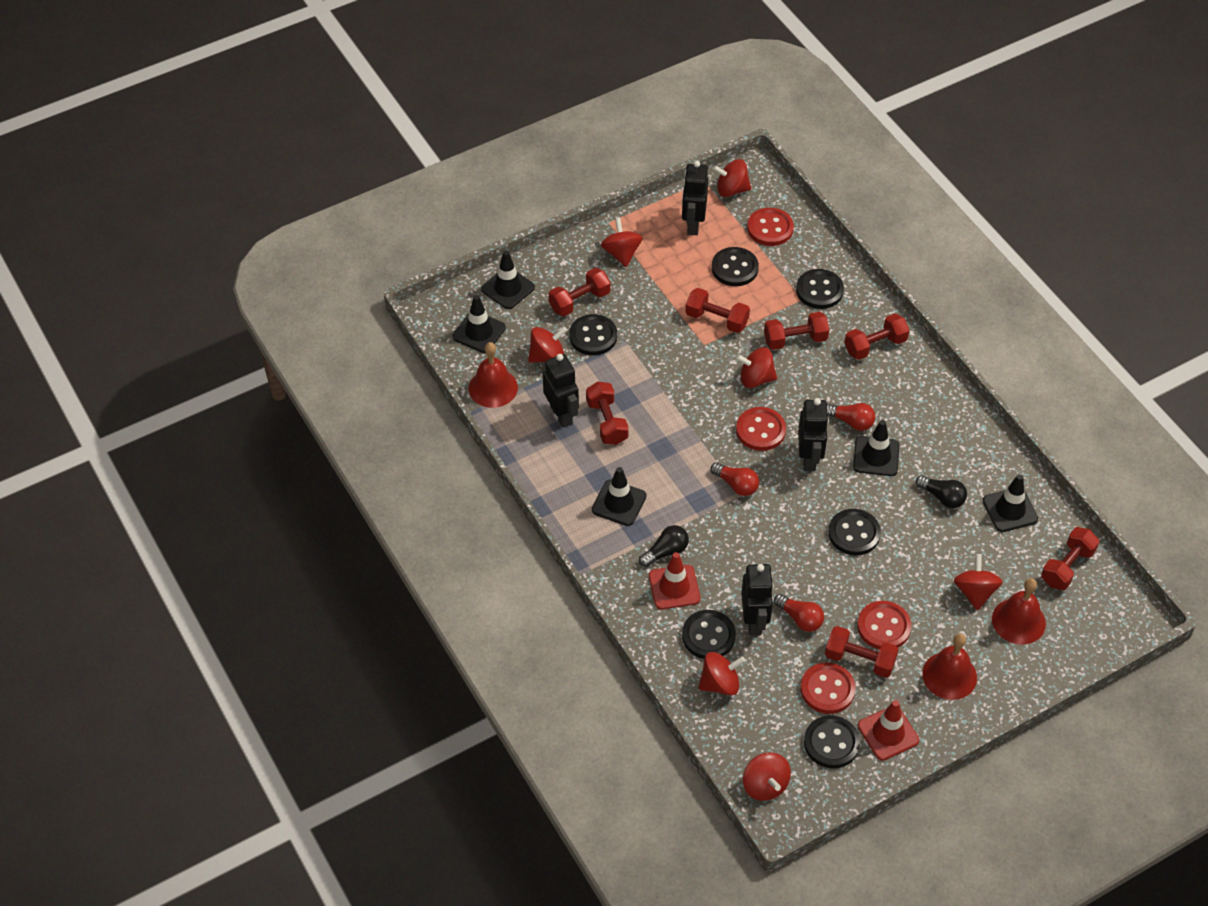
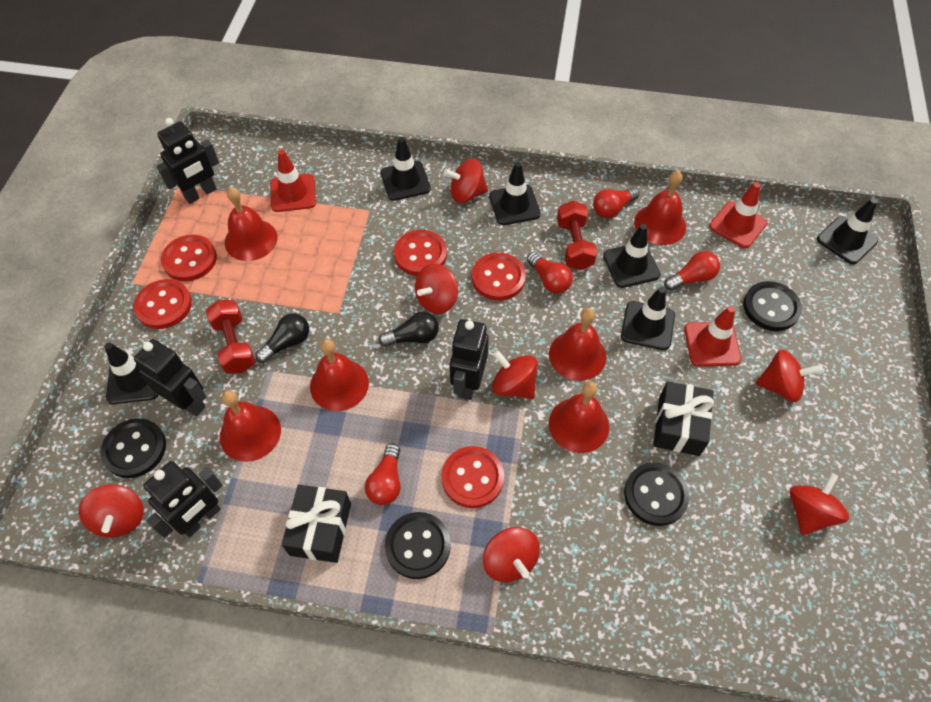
black button: [569,314,617,355] [682,610,736,659] [712,247,759,286] [796,269,844,309] [804,715,860,768] [828,509,881,555] = 6 -> [100,418,166,478] [385,512,451,579] [624,463,690,526] [743,281,802,331] = 4
black gift: none = 0 -> [282,485,351,563] [653,381,714,456] = 2
black traffic cone: [452,295,506,353] [481,251,535,309] [592,467,646,526] [853,420,899,476] [983,474,1038,532] = 5 -> [104,343,159,404] [381,137,431,201] [489,162,541,225] [603,224,661,288] [621,287,675,350] [817,198,878,264] = 6
red bell: [469,342,518,408] [922,634,977,700] [992,578,1046,645] = 3 -> [220,390,281,462] [225,187,277,261] [310,339,369,411] [549,308,606,381] [549,381,609,453] [634,171,686,245] = 6
red button: [736,407,786,451] [747,208,794,246] [801,662,856,714] [857,601,911,649] = 4 -> [133,279,192,329] [161,235,217,281] [394,230,447,276] [441,446,504,508] [472,253,526,300] = 5
red dumbbell: [549,268,611,316] [586,382,629,445] [685,288,750,333] [764,312,829,350] [825,626,899,678] [844,314,909,360] [1041,527,1099,590] = 7 -> [206,300,255,374] [557,200,597,270] = 2
red light bulb: [710,462,759,496] [774,594,824,632] [827,403,875,431] = 3 -> [365,443,400,505] [527,252,573,294] [593,188,639,218] [664,251,720,290] = 4
red traffic cone: [649,552,700,609] [858,700,919,760] = 2 -> [270,150,316,212] [684,306,741,366] [709,182,767,248] = 3

